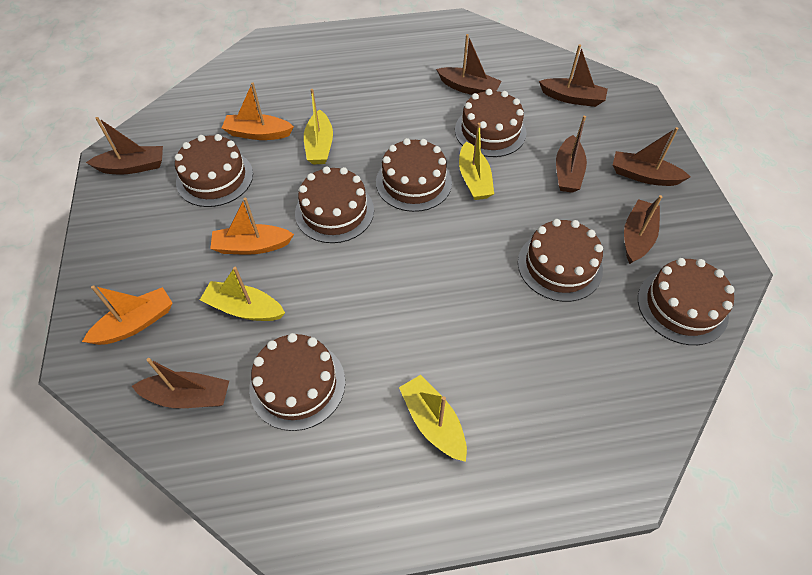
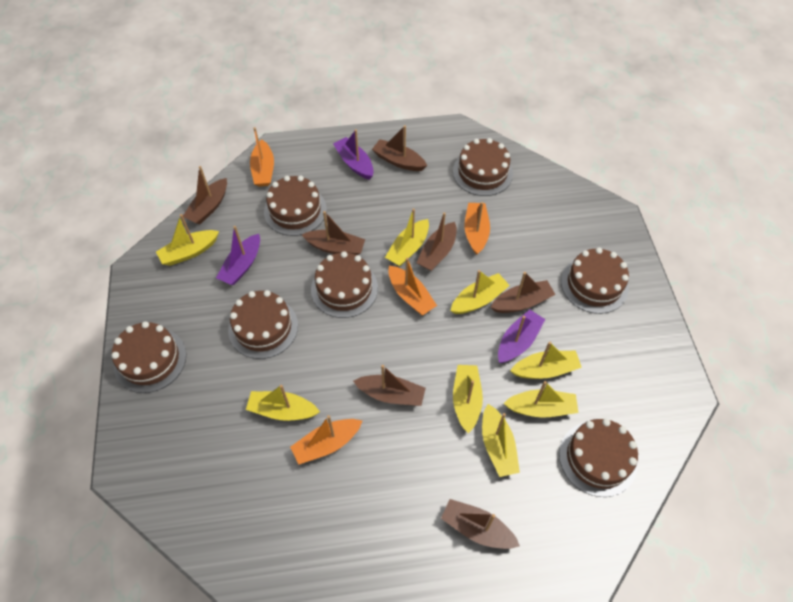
orange boat: [82,285,173,345] [210,198,294,255] [222,82,294,140] = 3 -> [250,127,274,187] [290,415,362,465] [388,258,437,315] [464,202,490,255] = 4
purple boat: none = 0 -> [216,226,260,285] [333,129,374,180] [498,309,545,363] = 3
yellow boat: [200,267,285,321] [304,89,333,164] [399,375,467,462] [459,123,494,200] = 4 -> [156,214,219,266] [246,385,320,421] [385,208,429,266] [450,270,510,314] [453,365,483,433] [482,404,520,477] [504,381,578,418] [510,342,582,379] = 8

